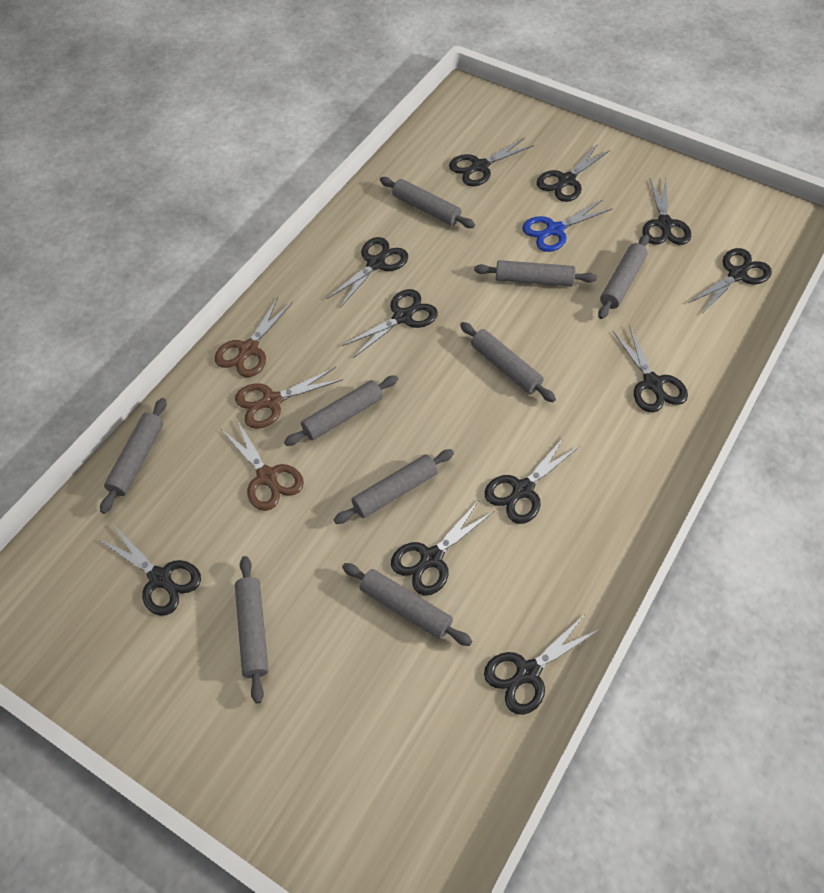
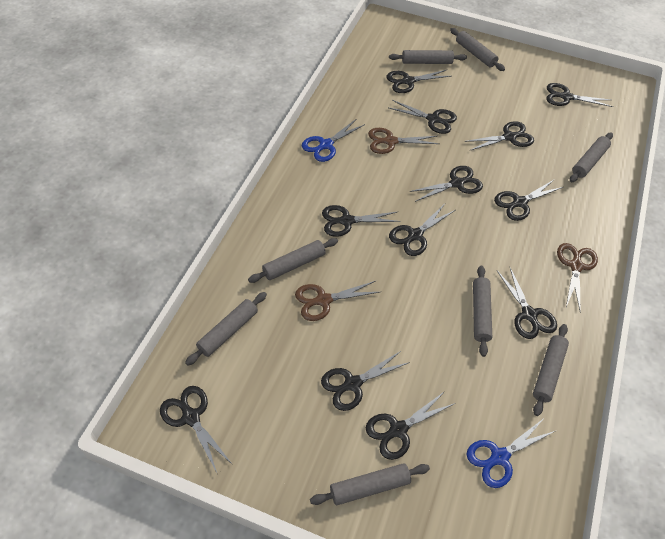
black scissors: [98,526,201,616] [326,237,408,308] [342,289,438,357] [391,500,494,595] [449,138,534,186] [484,613,600,715] [485,436,581,524] [537,145,610,202] [613,325,688,413] [642,179,691,245] [689,248,772,312] = 11 -> [160,386,233,473] [321,350,410,411] [322,205,401,237] [366,391,455,460] [386,70,451,93] [389,100,457,134] [389,204,455,256] [409,166,483,202] [464,121,534,151] [494,179,563,221] [497,266,557,339] [546,83,613,107] = 12
blue scissors: [522,200,613,252] = 1 -> [302,119,365,162] [467,419,555,488] = 2
grey rolling pin: [100,398,166,514] [235,556,269,703] [284,375,398,446] [334,449,454,524] [342,563,472,646] [380,177,475,228] [460,322,556,402] [474,260,597,286] [598,235,649,319] = 9 -> [185,292,267,366] [248,238,338,283] [310,463,430,505] [389,50,467,64] [450,28,505,71] [473,265,492,357] [533,324,569,416] [570,133,613,182] = 8

